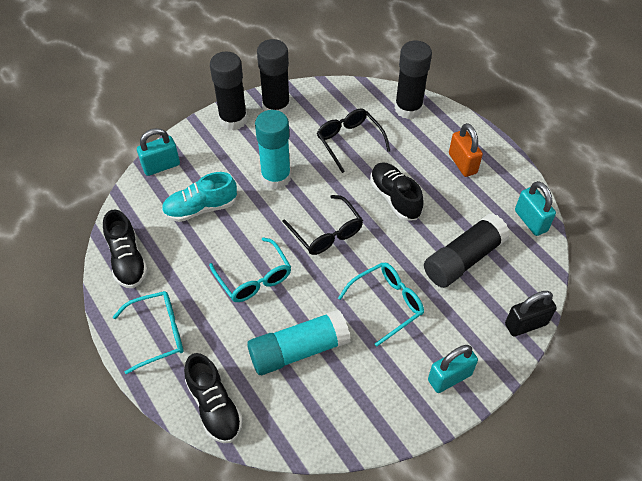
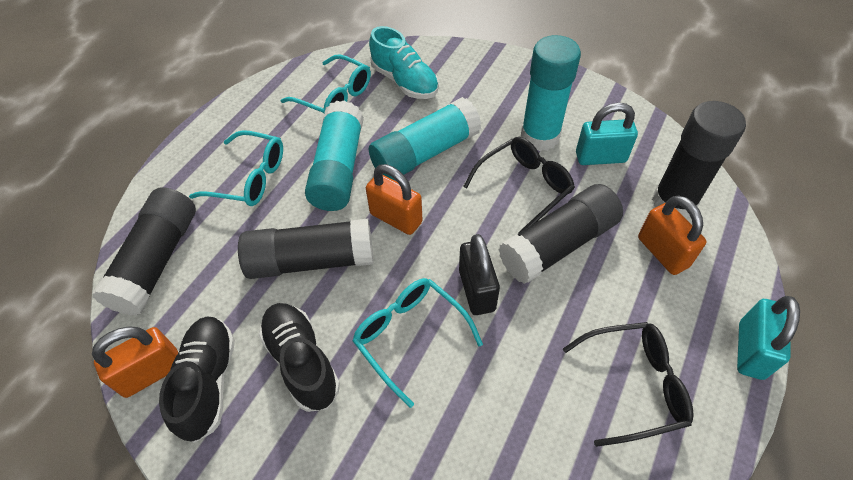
black shoe: [103,209,148,288] [184,353,243,443] [370,162,423,221] = 3 -> [159,316,235,443] [258,303,340,412] = 2
orange padlock: [449,123,483,177] = 1 -> [92,326,178,398] [366,164,423,235] [638,195,706,275] = 3
turquoise glue stick: [247,309,351,375] [255,110,291,189] = 2 -> [305,101,364,211] [369,97,481,180] [521,35,581,151] = 3
turquoise padlock: [137,128,180,176] [428,345,478,393] [515,181,556,236] = 3 -> [576,102,638,165] [737,296,800,380] = 2

